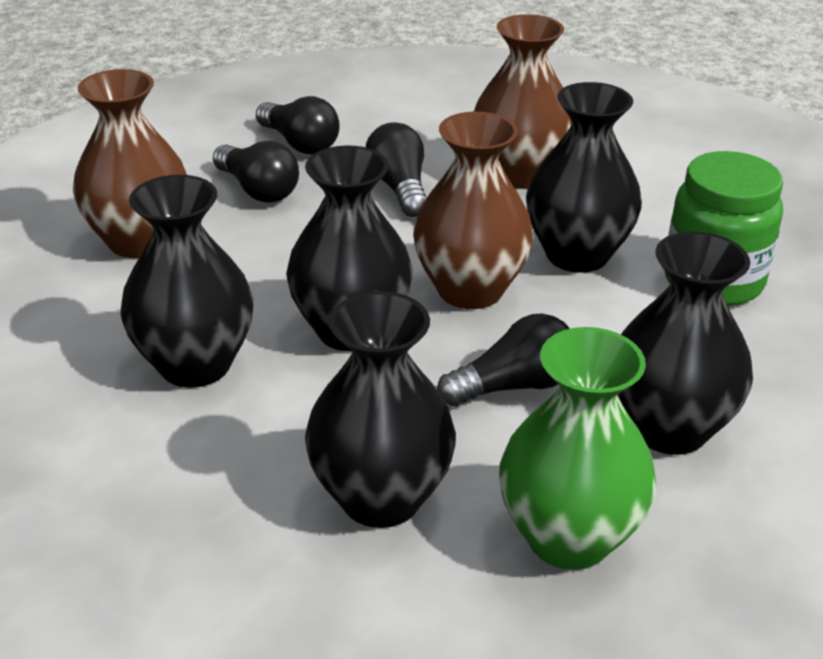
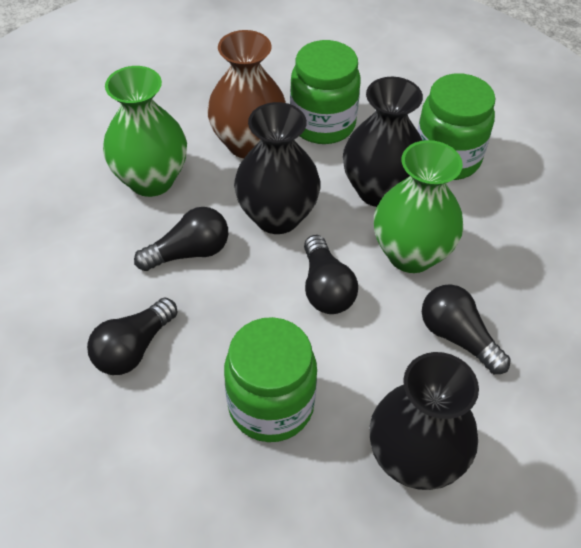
black vase: [120,175,254,388] [286,146,413,351] [305,291,456,528] [526,82,642,273] [618,231,753,455] = 5 -> [234,102,321,234] [343,77,423,207] [369,352,479,490] = 3
brown vase: [73,69,187,258] [413,112,534,309] [474,14,572,189] = 3 -> [207,30,286,158] = 1
green jar: [665,151,783,306] = 1 -> [224,317,317,442] [290,40,361,144] [417,73,496,180] = 3
green vase: [499,327,657,570] = 1 -> [103,66,187,197] [374,140,463,273] = 2

